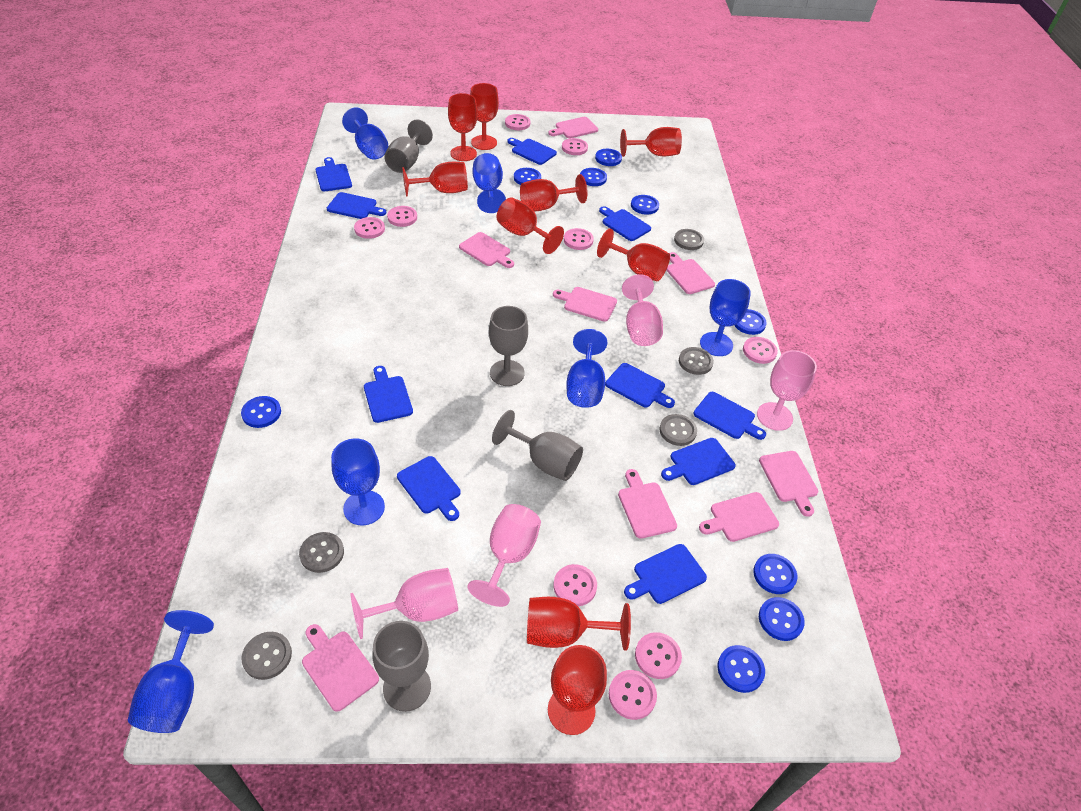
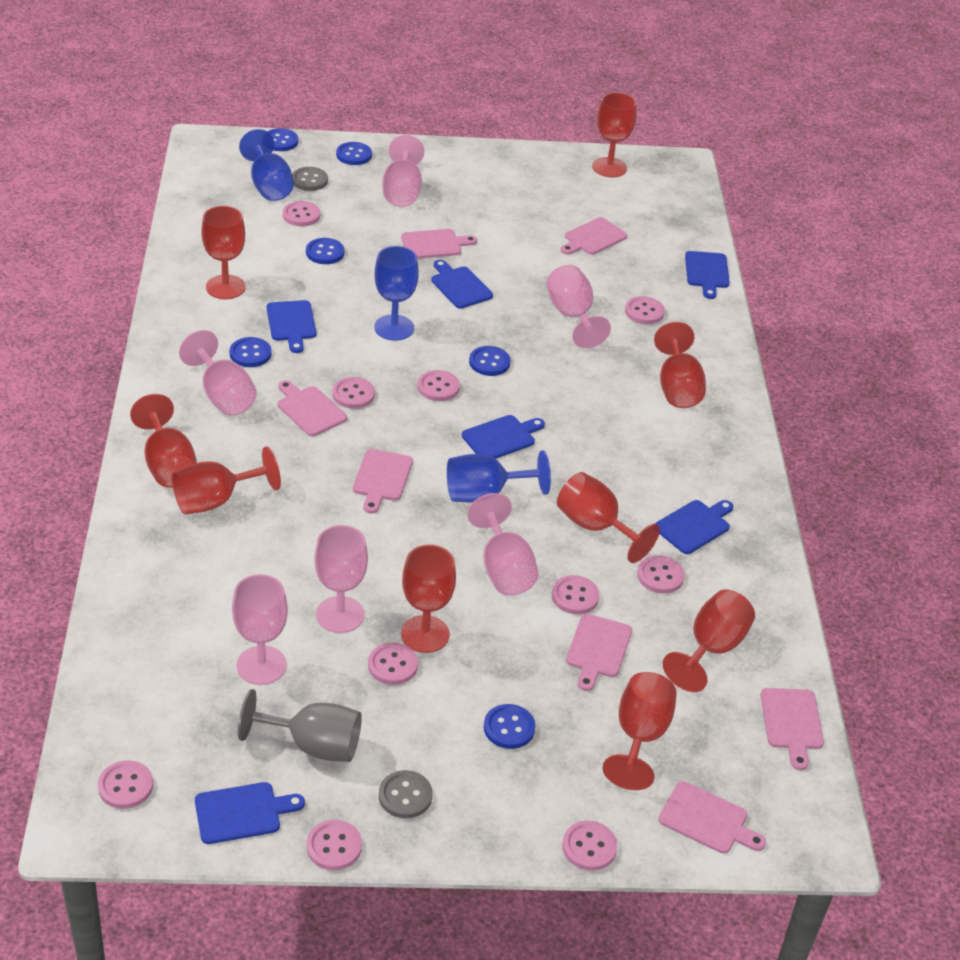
blue button: [241,396,281,428] [514,168,541,185] [580,168,607,186] [595,149,622,166] [631,195,659,215] [718,645,765,693] [734,309,767,335] [753,554,797,594] [759,597,805,641] = 9 -> [230,337,271,367] [268,128,298,151] [306,238,345,264] [336,142,372,165] [469,346,511,376] [484,704,535,749] = 6
blue cutting board: [315,157,352,191] [327,192,386,219] [364,366,413,423] [397,456,461,521] [507,138,557,165] [599,206,651,241] [605,363,675,408] [624,544,707,604] [661,438,736,485] [693,392,766,440] = 10 -> [195,782,305,844] [267,300,316,353] [431,260,493,309] [462,415,545,459] [655,500,733,554] [685,251,730,299] = 6
blue goblet: [128,610,214,733] [331,438,385,525] [342,107,388,159] [473,153,506,213] [566,329,607,408] [700,279,751,356] = 6 -> [239,129,294,201] [374,246,419,341] [447,450,551,502] = 3
grey button: [241,632,292,680] [299,532,344,573] [659,414,697,446] [674,229,704,250] [679,347,714,375] = 5 -> [292,167,328,191] [379,770,432,818] = 2
grey goblet: [373,621,431,712] [384,120,433,173] [489,306,528,386] [492,410,583,481] = 4 -> [238,689,362,762] = 1
pink button: [354,217,385,239] [387,206,417,227] [505,114,530,130] [554,564,597,606] [562,138,588,155] [564,228,594,250] [609,670,657,720] [635,632,682,679] [743,337,778,364] = 9 -> [98,760,153,809] [283,201,320,226] [306,820,362,870] [332,377,375,409] [368,642,418,685] [418,370,460,401] [552,575,600,614] [562,821,617,871] [625,296,665,324] [637,555,685,594] = 10
pink cutting board: [302,624,379,712] [459,232,514,268] [548,117,598,138] [553,287,617,322] [618,469,677,539] [666,252,715,294] [699,492,779,542] [759,451,818,517] = 8 -> [278,380,347,436] [353,449,413,514] [401,229,477,259] [561,217,627,255] [566,614,632,691] [658,781,766,854] [760,688,824,770] = 7
pink goblet: [350,568,458,639] [467,504,541,607] [622,274,663,346] [757,350,817,431] = 4 -> [179,330,257,416] [232,574,288,685] [314,525,368,633] [382,135,424,207] [467,493,539,595] [547,265,611,348] = 6

